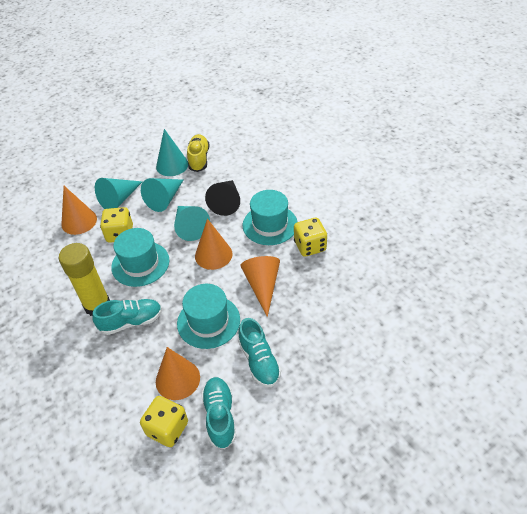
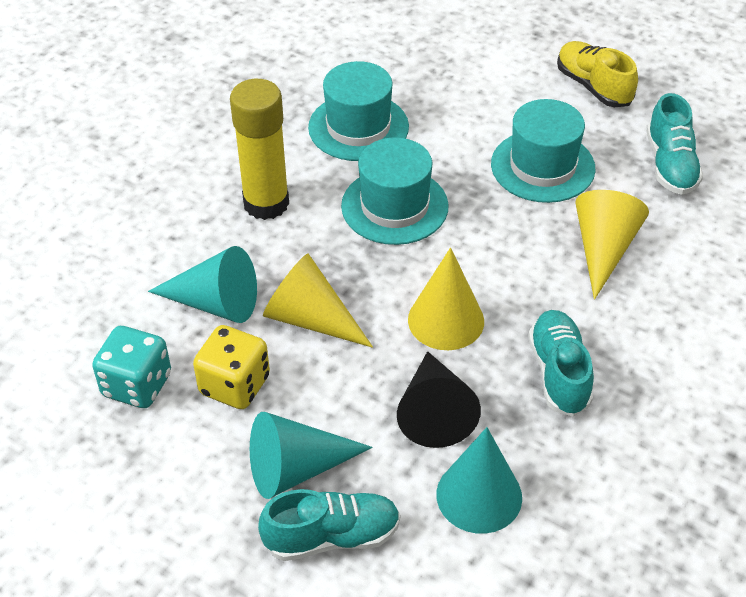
orange cone: [61,186,97,235] [156,347,200,400] [195,219,232,270] [240,256,280,317] = 4 -> none = 0
turquoise cone: [95,178,143,209] [141,178,183,212] [156,129,188,176] [174,206,210,241] = 4 -> [148,246,257,323] [250,412,373,499] [436,427,522,534] = 3
turquoise dice: none = 0 -> [92,326,171,408] = 1
yellow cone: none = 0 -> [263,254,373,348] [408,248,484,350] [575,190,649,300] = 3
yellow dice: [100,207,133,243] [140,396,188,447] [294,218,327,257] = 3 -> [193,325,270,409] = 1

